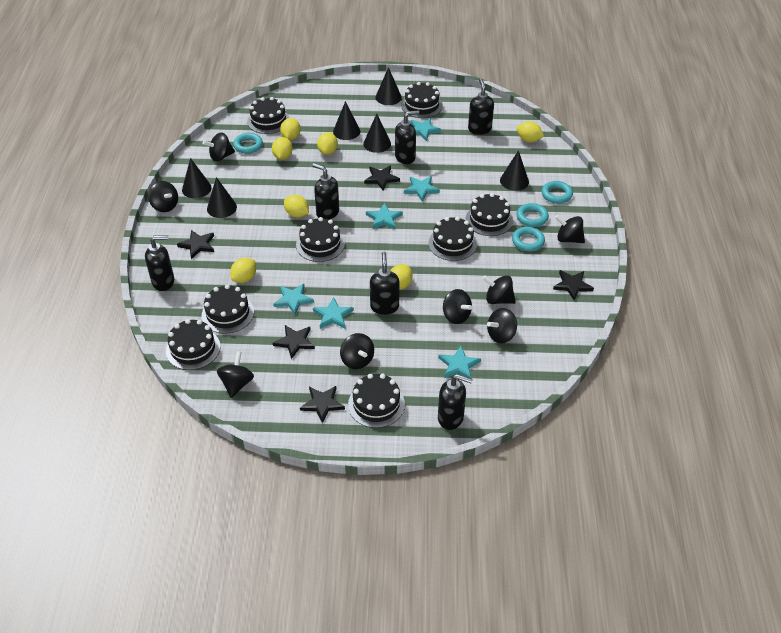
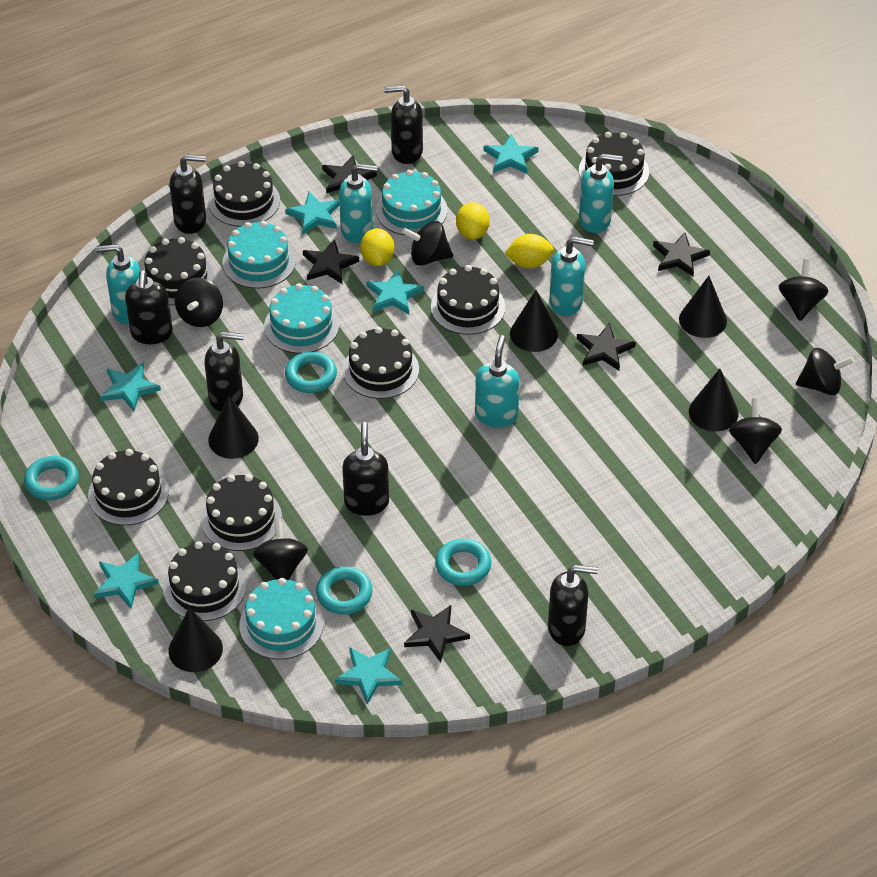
black cone: [182,158,211,198] [207,177,237,218] [333,101,360,140] [363,114,391,153] [375,67,402,105] [500,150,529,191] = 6 -> [169,607,223,672] [208,395,259,459] [510,290,558,352] [679,276,727,338] [689,369,739,432] = 5
black spinning top: [148,181,178,212] [203,133,235,162] [217,351,254,398] [340,333,374,369] [443,289,473,324] [482,275,516,304] [487,308,517,344] [555,215,585,243] = 8 -> [175,278,223,327] [253,519,308,580] [402,221,453,266] [729,398,782,464] [778,259,829,321] [796,348,854,395] = 6
turquoise cake: none = 0 -> [222,221,296,289] [239,578,324,660] [264,283,339,354] [376,170,447,235] = 4
turquoise soap dispenser: none = 0 -> [95,244,140,324] [339,164,378,243] [475,335,520,428] [549,236,594,316] [579,154,623,233] = 5
yellow lemon: [230,258,256,283] [272,137,293,160] [280,118,301,140] [284,195,309,218] [317,132,338,155] [390,264,413,290] [517,121,544,142] = 7 -> [360,228,394,266] [456,202,490,240] [504,234,554,268] = 3

